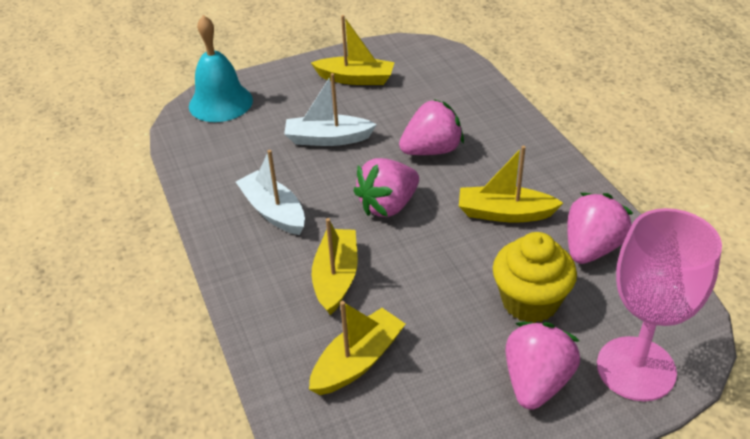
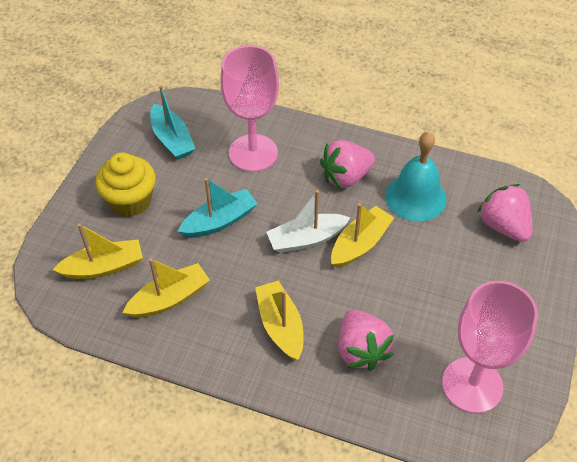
pink goblet: [597,208,722,401] = 1 -> [221,45,279,172] [442,281,538,414] = 2
pink strawberry: [353,158,419,217] [399,99,464,155] [506,322,580,410] [567,193,633,264] = 4 -> [320,140,375,189] [338,310,394,371] [477,184,533,242] = 3
turquoise boat: none = 0 -> [150,85,196,160] [178,178,258,238] = 2
white boat: [236,150,305,235] [284,73,377,146] = 2 -> [266,190,350,253] = 1

